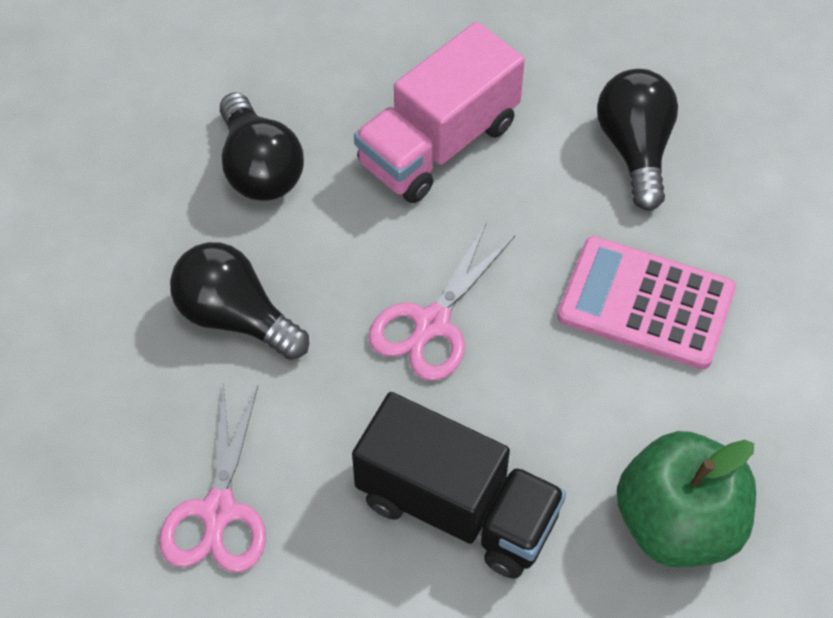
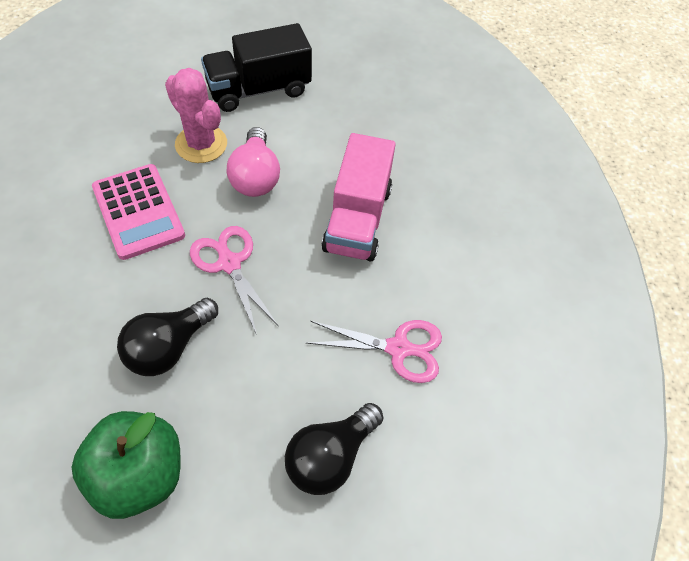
black light bulb: [170,242,309,360] [220,92,304,201] [597,69,678,211] = 3 -> [117,298,218,376] [285,403,384,495] = 2
pink cactus: none = 0 -> [165,68,227,163] = 1
pink light bulb: none = 0 -> [227,127,280,197] = 1

